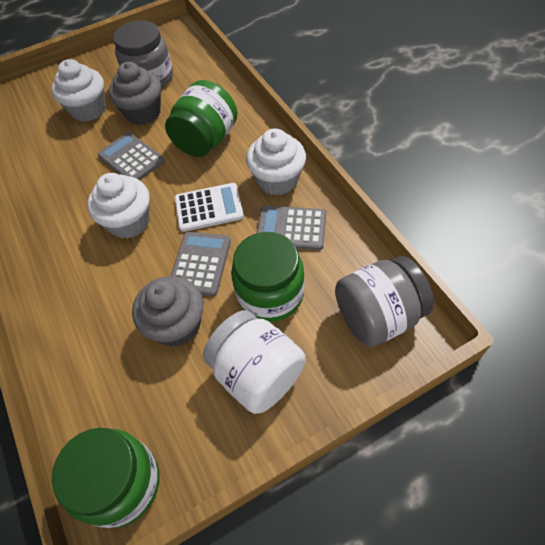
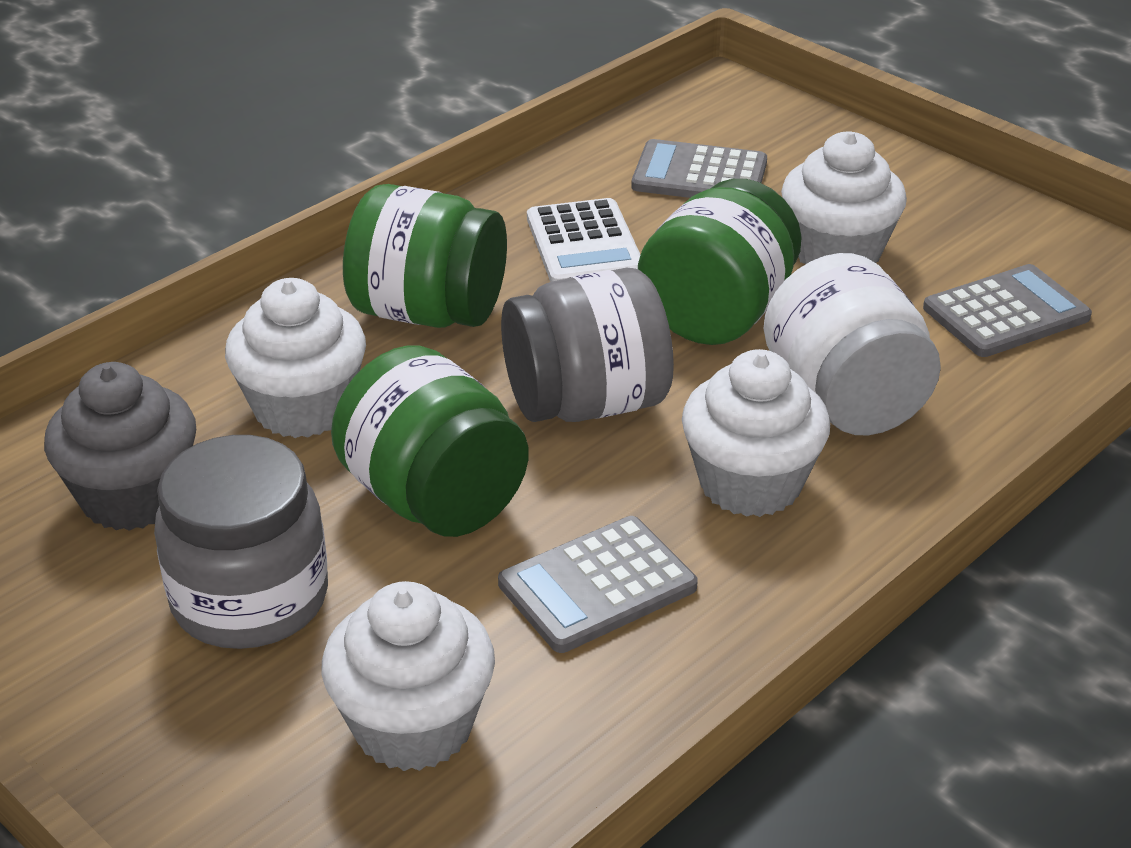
grey cupcake: [109,62,161,125] [132,276,204,347] = 2 -> [44,362,196,531] = 1
white cupcake: [51,59,106,122] [87,173,150,239] [246,128,306,195] = 3 -> [225,278,366,438] [321,581,495,771] [682,349,830,517] [781,132,907,264] = 4

